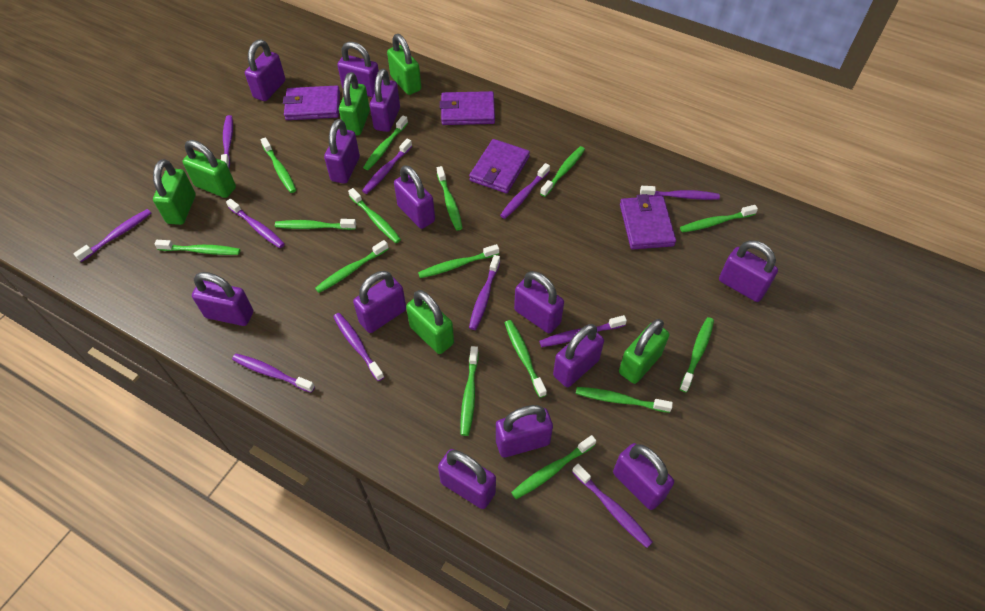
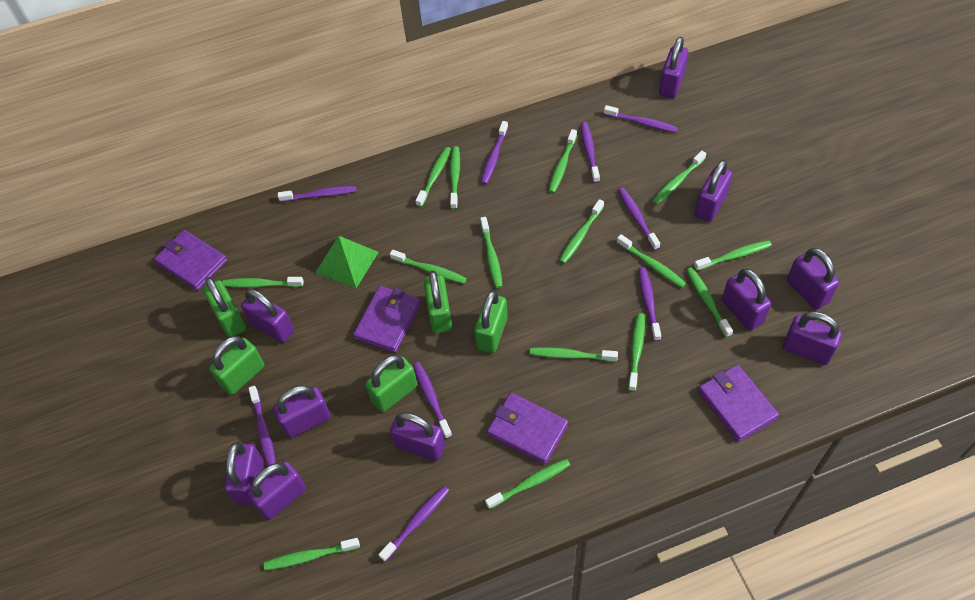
green padlock: [153,159,196,225] [183,140,236,198] [339,72,370,135] [387,34,421,95] [406,290,454,354] [619,319,670,384] = 6 -> [203,277,246,337] [209,336,264,395] [365,355,417,412] [424,271,452,333] [474,290,508,353] = 5
green pyramid: none = 0 -> [315,236,379,288] = 1
purple padlock: [192,272,253,326] [245,39,286,101] [324,119,360,184] [337,42,379,97] [353,271,406,333] [370,69,400,132] [394,165,435,229] [438,449,496,509] [496,405,553,458] [514,271,564,333] [553,324,604,387] [613,443,674,510] [719,240,778,302] = 13 -> [225,442,264,505] [241,289,294,343] [247,461,306,520] [273,385,331,438] [390,412,445,461] [659,37,689,98] [695,160,732,222] [722,269,771,331] [783,312,842,365] [787,248,839,310] = 10
purple toothbrush: [73,209,151,262] [221,115,233,168] [226,199,285,248] [232,354,315,393] [333,313,384,381] [362,139,412,194] [469,255,500,330] [500,163,550,219] [539,315,627,347] [572,464,653,548] [640,186,720,200] = 11 -> [249,386,276,466] [278,186,357,202] [378,486,450,562] [413,362,452,439] [481,121,508,184] [581,122,600,183] [604,105,678,133] [618,188,660,250] [639,267,661,341] = 9

